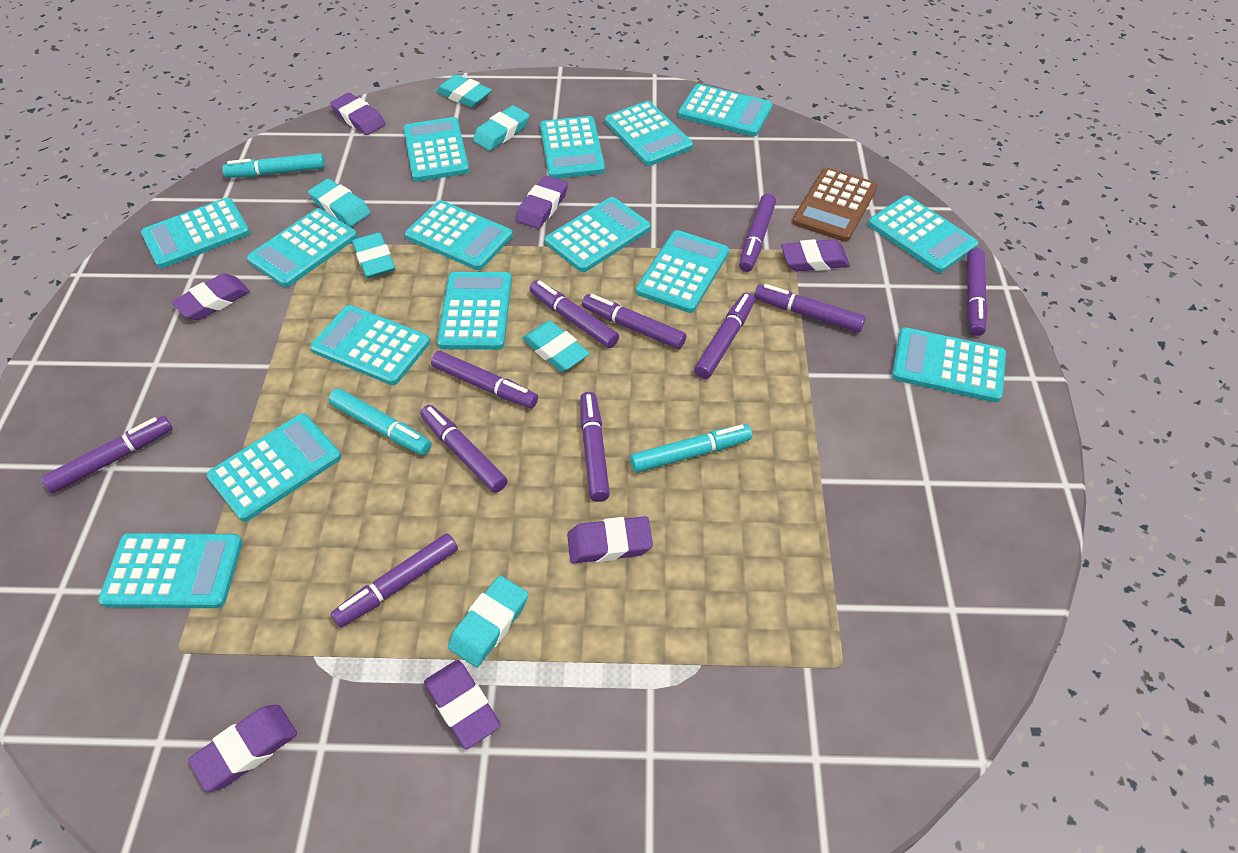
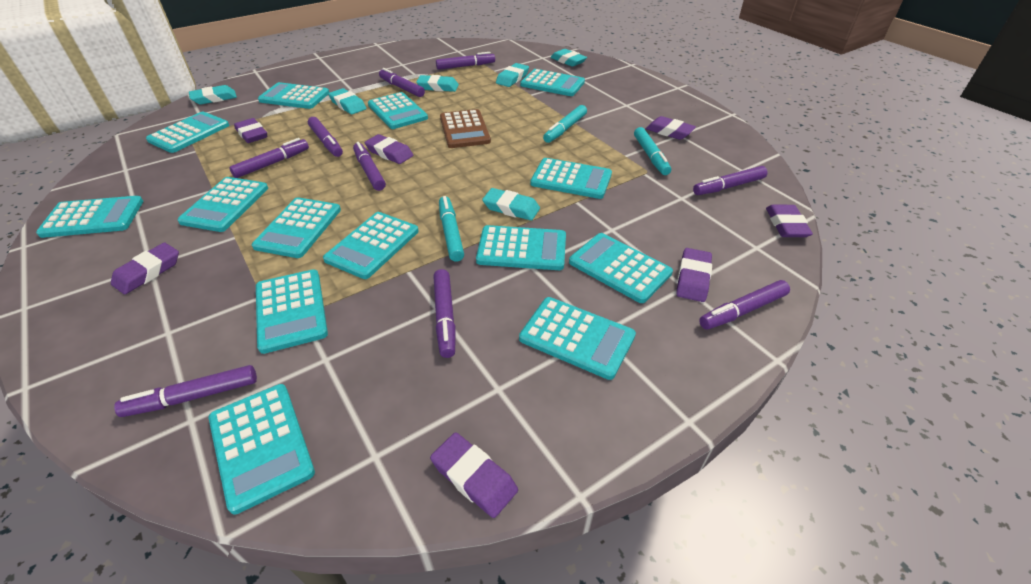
purple marker: [41,416,173,493] [331,533,458,627] [420,405,507,493] [431,351,538,408] [530,280,619,348] [580,392,610,502] [582,294,686,349] [694,293,755,379] [739,194,776,272] [754,284,866,332] [967,248,988,336] = 11 -> [114,365,257,417] [229,138,309,178] [308,117,343,157] [353,142,386,191] [379,68,425,97] [433,269,455,358] [436,52,495,70] [693,166,768,195] [699,280,790,330] = 9
turquoise calculator: [98,533,243,608] [141,198,250,268] [207,413,342,522] [247,208,358,287] [310,305,430,385] [404,117,469,182] [405,200,513,270] [437,272,512,350] [540,116,605,179] [545,197,651,272] [605,101,693,166] [636,230,729,313] [678,84,773,136] [868,195,978,273] [892,327,1006,402] = 15 -> [36,196,143,238] [146,112,229,153] [177,177,268,232] [209,384,315,515] [252,197,341,258] [256,269,328,354] [258,82,329,109] [323,212,419,279] [368,92,428,129] [476,225,566,270] [519,297,636,380] [520,69,585,96] [530,158,612,199] [569,233,673,303] = 14

